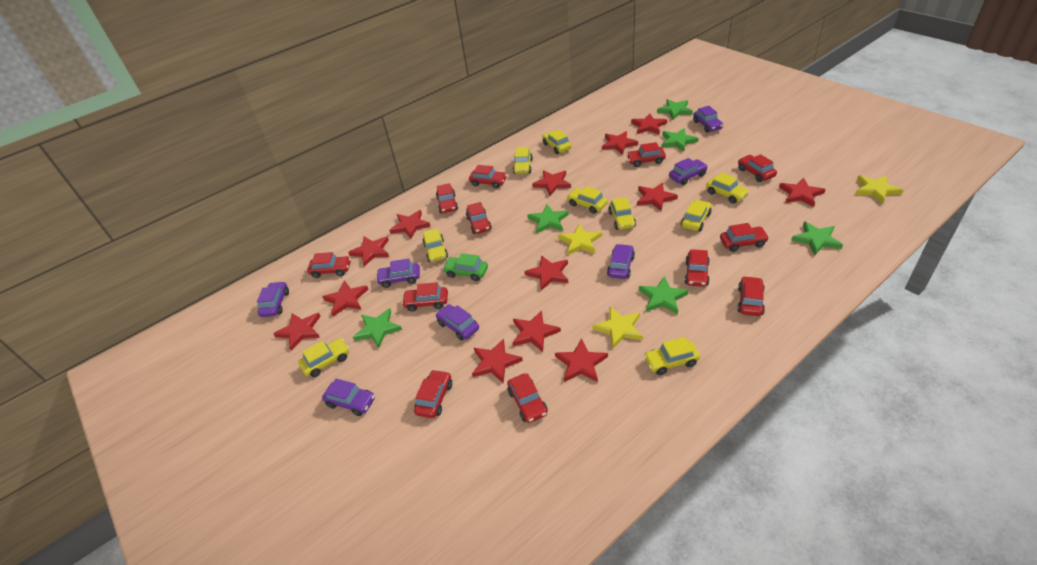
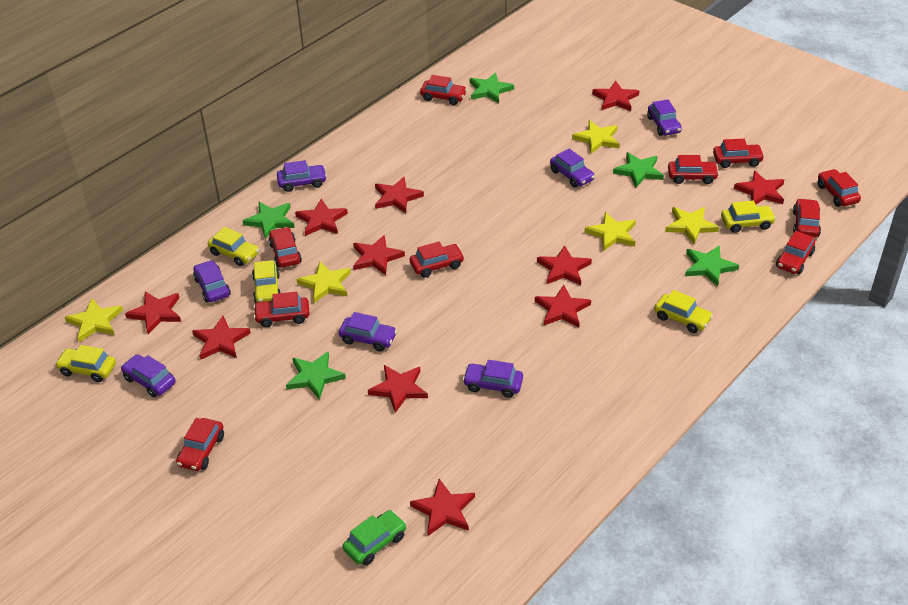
green star: [353,308,402,348] [527,204,569,233] [639,276,689,314] [657,99,693,120] [662,128,699,152] [791,221,843,255] = 6 -> [243,202,295,239] [286,351,346,400] [470,72,514,103] [613,152,664,188] [685,246,739,287] = 5
red car: [307,252,351,278] [402,282,448,311] [414,369,452,418] [436,183,458,213] [466,202,492,234] [469,165,507,189] [507,373,548,423] [627,142,666,167] [684,249,710,287] [720,223,769,252] [737,276,765,316] [738,154,777,182] = 12 -> [176,418,224,471] [253,292,309,327] [268,227,302,267] [410,242,464,278] [420,75,467,105] [668,155,719,184] [713,139,765,168] [776,231,815,274] [793,198,821,237] [818,169,861,207] = 10
red star: [273,313,321,351] [322,281,369,317] [348,237,389,267] [389,210,430,239] [472,338,523,383] [512,310,561,352] [524,255,568,290] [532,170,571,196] [555,338,608,382] [602,131,638,155] [631,113,667,135] [637,183,678,211] [779,178,826,207] = 13 -> [125,292,181,334] [192,316,251,359] [295,199,348,236] [353,235,405,275] [368,365,428,413] [375,177,424,213] [410,479,475,536] [535,285,591,328] [537,245,592,285] [592,81,639,111] [734,170,784,204] = 11
yellow car: [298,338,349,377] [423,228,448,262] [513,147,533,174] [542,130,572,154] [567,186,608,214] [608,197,636,230] [644,337,700,375] [681,200,712,231] [706,173,750,204] = 9 -> [55,345,116,382] [208,227,259,266] [252,260,281,303] [654,290,713,333] [721,201,776,233] = 5
yellow star: [558,224,602,255] [592,307,643,348] [855,175,903,204] = 3 -> [65,298,123,342] [296,261,351,303] [572,120,620,154] [585,212,636,251] [665,207,719,244] = 5

